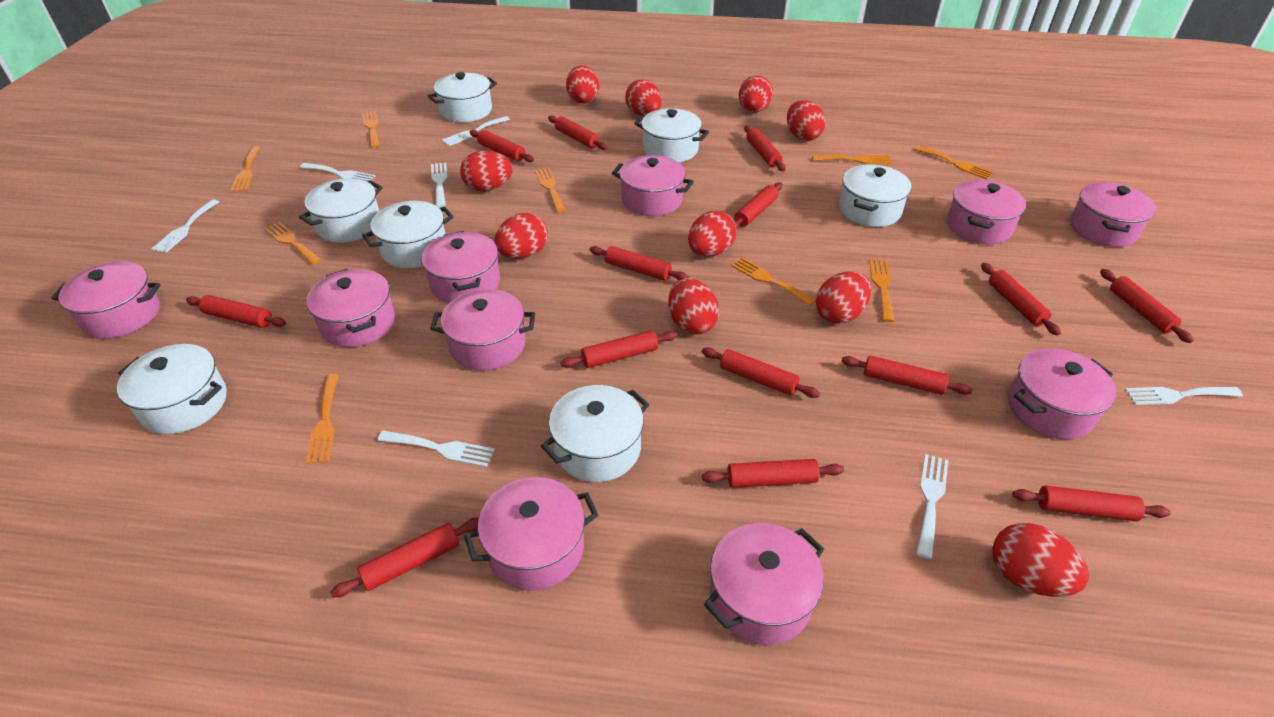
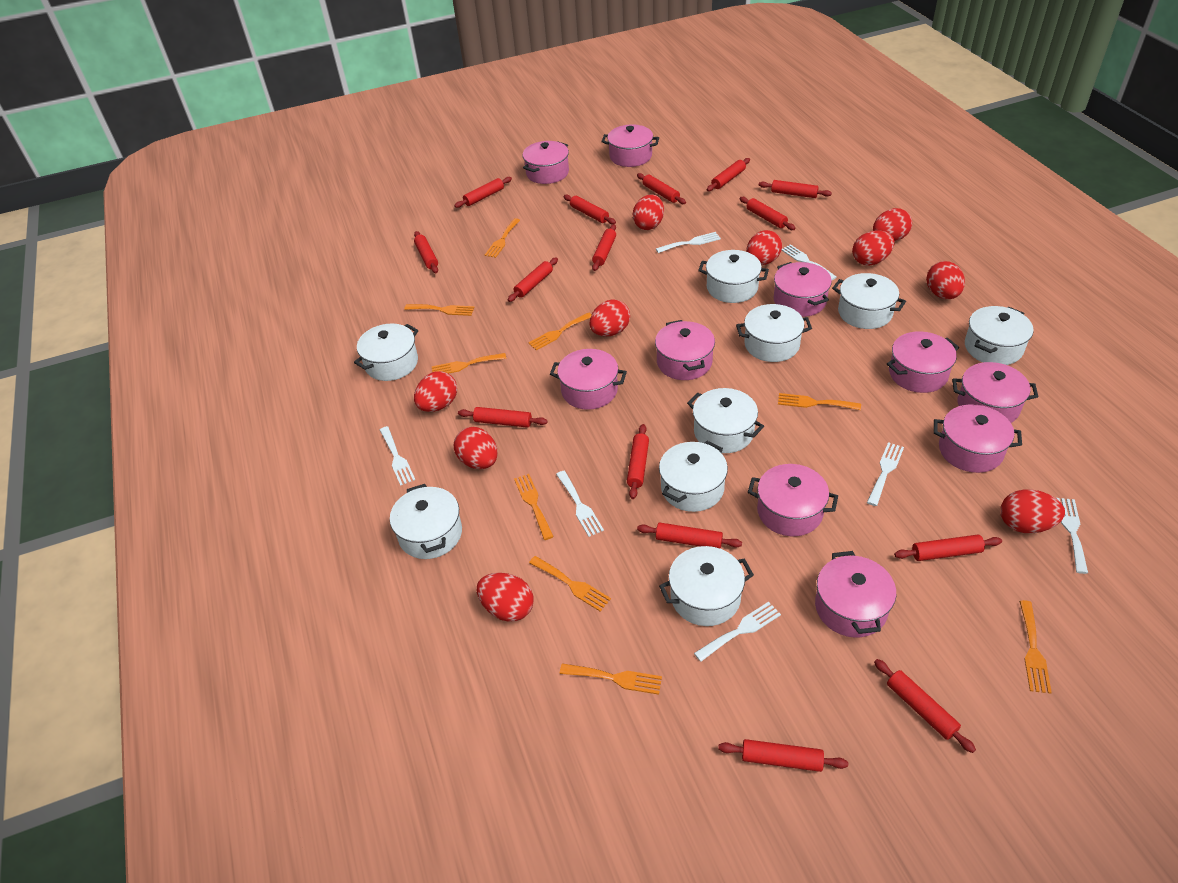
red rolling pin: [186,295,286,328] [330,518,479,598] [470,130,534,162] [548,115,608,150] [561,330,677,368] [590,246,689,281] [702,348,820,398] [702,459,844,488] [734,182,783,229] [744,125,785,171] [841,356,972,395] [981,263,1061,336] [1012,485,1171,521] [1100,269,1194,343] = 14 -> [414,231,438,273] [454,177,512,208] [458,407,548,428] [508,258,558,302] [564,195,616,224] [592,224,616,271] [627,424,649,499] [637,173,686,204] [637,523,742,549] [707,158,750,191] [718,739,848,772] [740,197,796,230] [759,180,832,198] [874,659,976,753] [894,535,1002,561] = 15
white pot: [117,344,227,434] [299,178,383,243] [362,201,454,268] [428,72,497,122] [541,385,649,482] [634,108,709,162] [839,165,911,227] = 7 -> [354,324,418,381] [390,484,462,559] [659,441,728,512] [659,546,754,626] [687,388,764,453] [698,250,769,303] [736,304,812,362] [832,273,906,329] [965,306,1034,365] = 9

